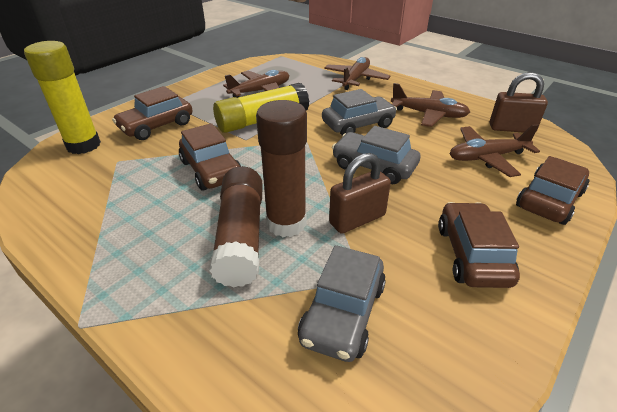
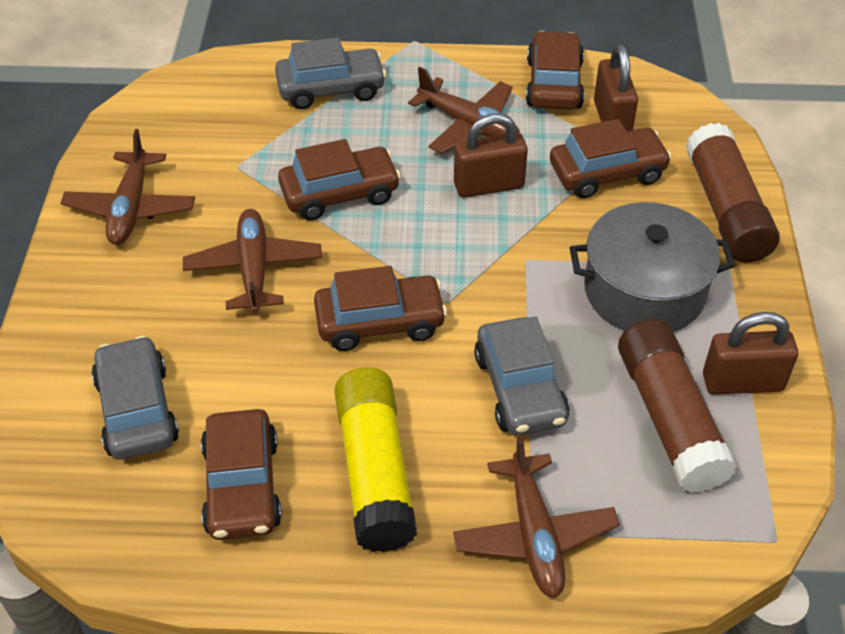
brown car: [112,86,193,140] [179,123,241,190] [438,202,520,288] [516,156,589,225] = 4 -> [201,409,282,540] [278,139,401,220] [314,266,447,351] [526,31,585,110] [550,119,672,198] = 5
brown padlock: [329,153,391,234] [490,72,548,133] = 2 -> [454,113,528,198] [594,44,638,131] [703,312,798,395] = 3
grey pot: none = 0 -> [570,202,735,332] = 1
yellow glue stick: [24,41,101,154] [213,83,309,133] = 2 -> [334,367,417,552] = 1

